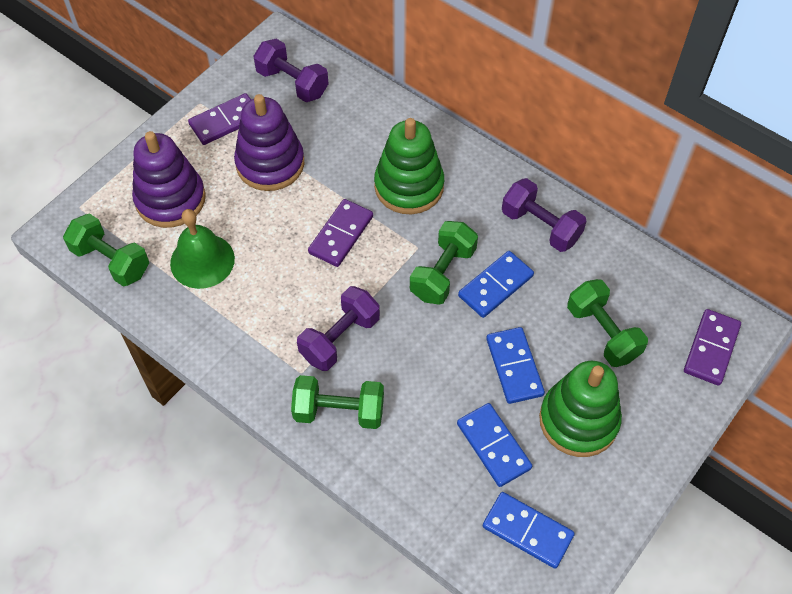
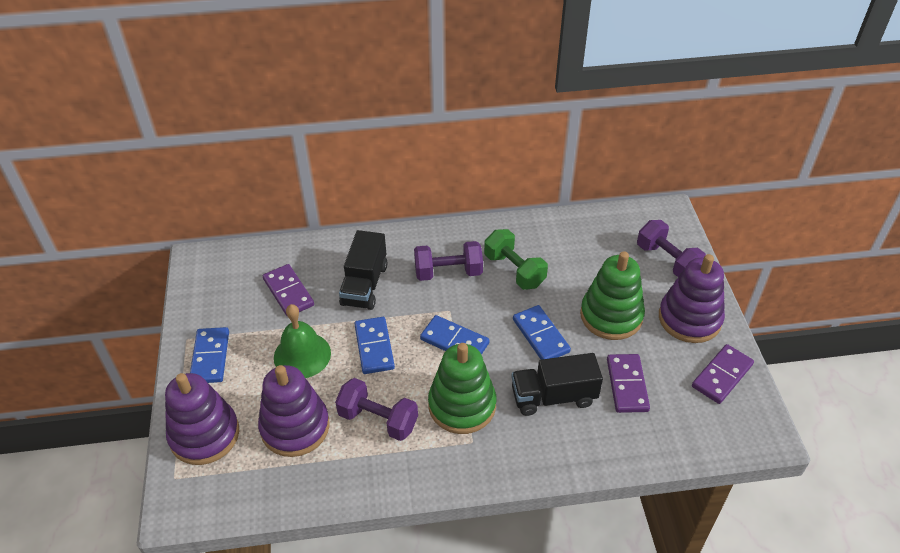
black truck: none = 0 -> [339,230,387,310] [511,353,603,416] = 2
green dumbbell: [63,213,149,286] [291,375,384,429] [410,221,478,305] [567,279,648,367] = 4 -> [484,229,548,290] = 1
purple stacking toy: [132,131,206,228] [234,94,304,191] = 2 -> [165,373,239,465] [258,365,330,457] [659,254,725,343] = 3

